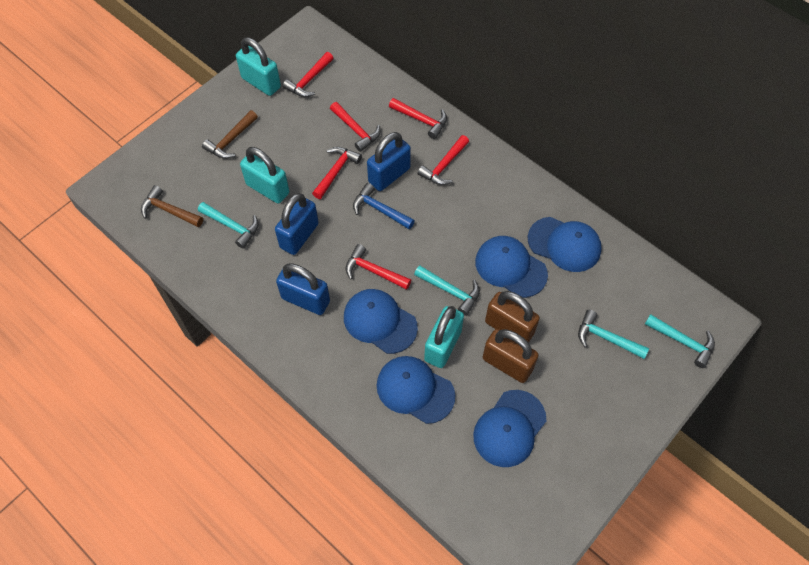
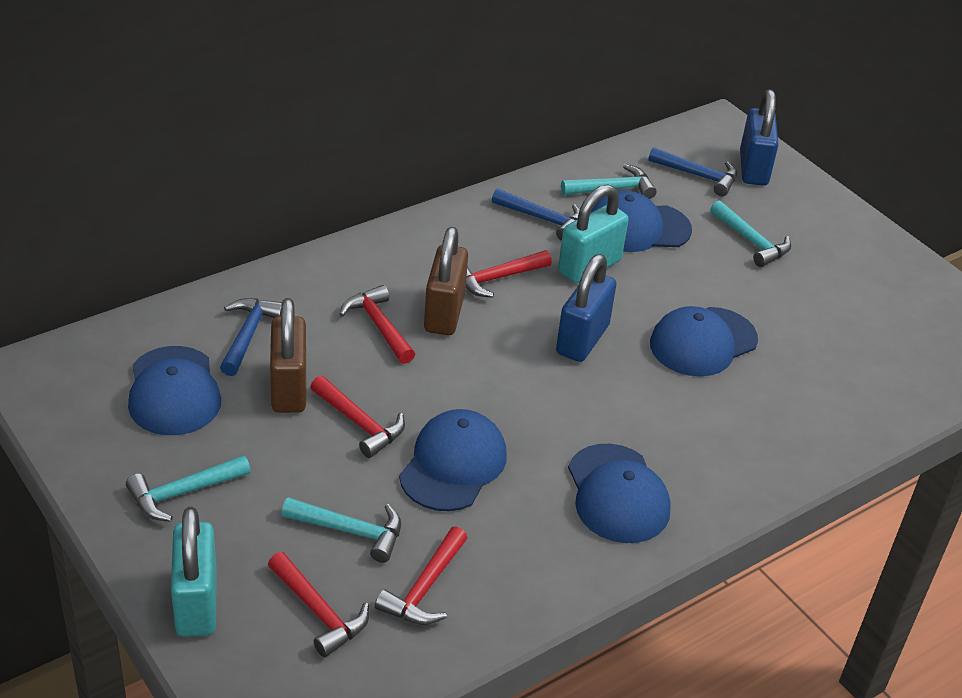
blue hammer: [353,183,415,229] = 1 -> [220,298,282,376] [492,188,580,241] [648,147,737,196] = 3
blue padlock: [275,193,319,255] [276,263,330,315] [367,132,411,191] = 3 -> [556,254,617,362] [740,89,779,186] = 2
brown hammer: [141,185,203,227] [202,110,258,159] = 2 -> none = 0
red hammer: [283,52,333,97] [312,147,362,199] [330,102,380,152] [346,244,411,290] [389,98,447,139] [417,135,469,185] = 6 -> [268,552,369,657] [310,376,405,458] [339,285,415,364] [375,527,467,625] [466,250,552,298] = 5
turquoise padlock: [236,37,281,96] [240,147,289,204] [424,306,464,368] = 3 -> [171,507,217,637] [558,184,629,283] = 2

